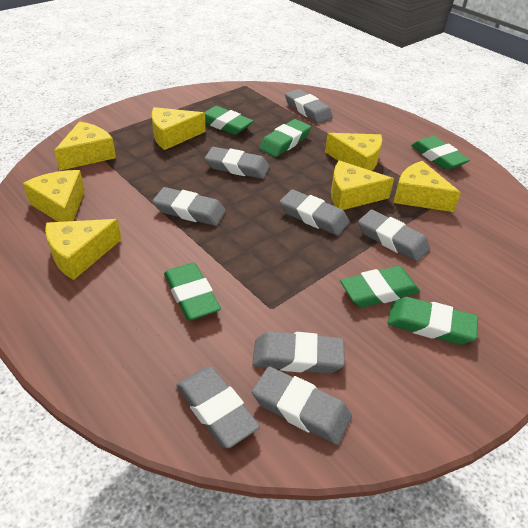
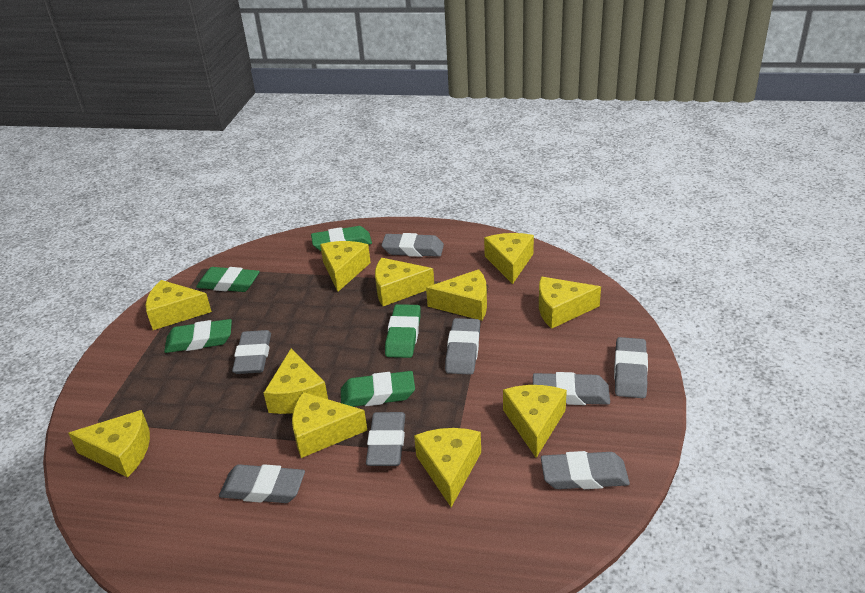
green eraser: [164,263,221,321] [204,106,253,135] [259,119,311,157] [340,266,420,308] [387,297,478,345] [411,136,470,170] = 6 -> [164,319,232,353] [196,267,260,292] [311,226,372,251] [341,371,415,407] [385,304,421,358] = 5
yellow cheese: [23,170,85,222] [45,219,121,280] [54,121,116,171] [152,107,206,150] [325,133,382,171] [331,161,394,210] [394,161,461,212] = 7 -> [68,410,150,477] [145,280,212,330] [264,348,328,414] [292,392,367,458] [320,241,371,292] [375,258,434,306] [414,428,481,507] [426,269,487,321] [484,233,534,284] [503,385,567,458] [539,277,601,329] = 11

